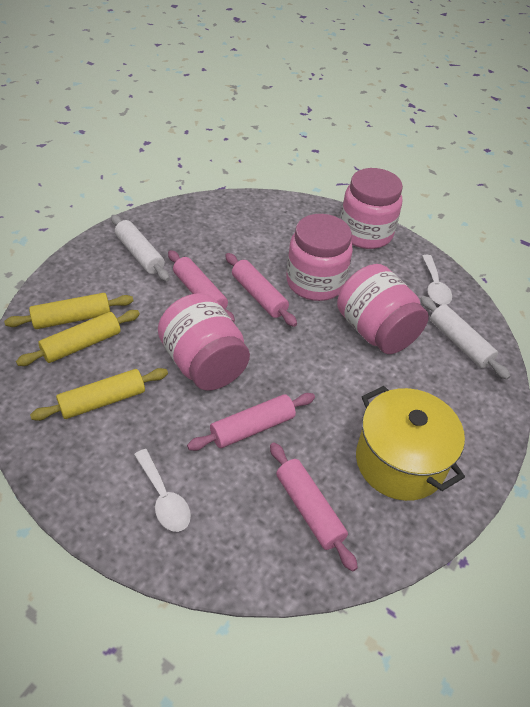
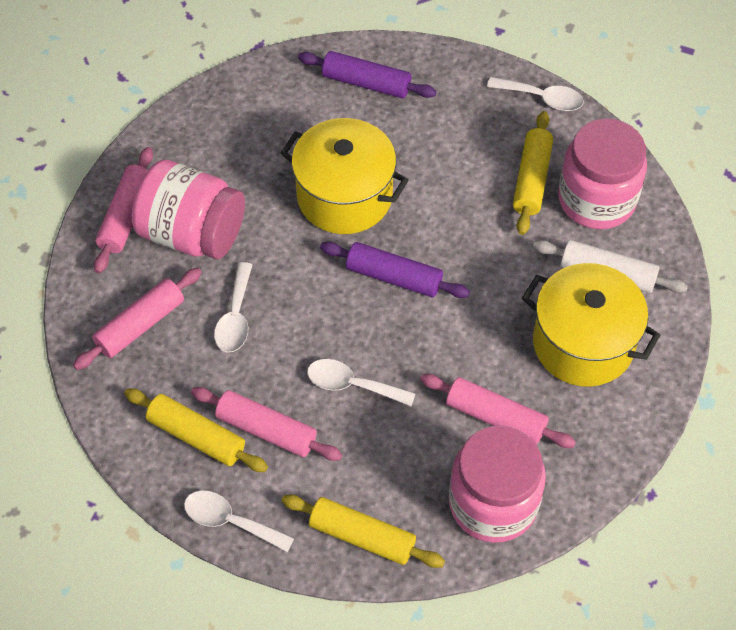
pink jar: [158,293,250,391] [286,214,353,301] [337,264,429,354] [340,168,403,249] = 4 -> [132,160,245,259] [449,425,546,543] [558,118,647,229] = 3
purple rolling pin: none = 0 -> [298,51,436,99] [320,242,470,298] = 2
white rolling pin: [111,215,170,281] [420,296,511,380] = 2 -> [533,240,688,293] = 1
white spoon: [134,449,191,532] [422,255,452,305] = 2 -> [184,490,294,553] [214,262,252,352] [307,359,416,406] [487,77,584,111] = 4
yellow pot: [356,386,465,501] = 1 -> [280,118,409,234] [522,263,660,387] = 2

